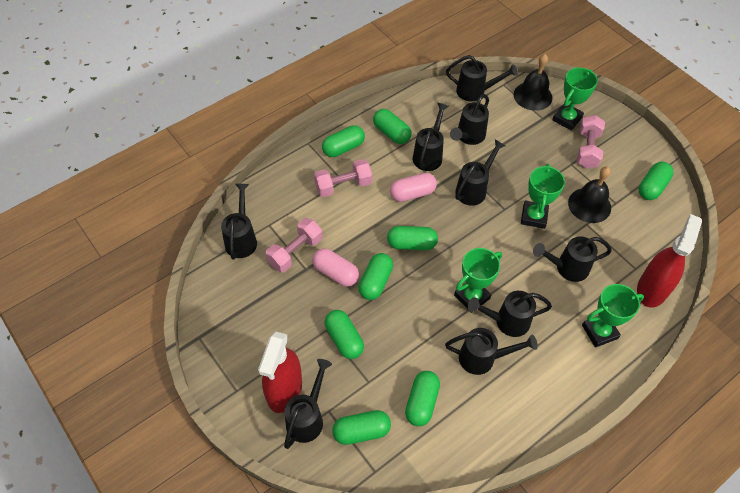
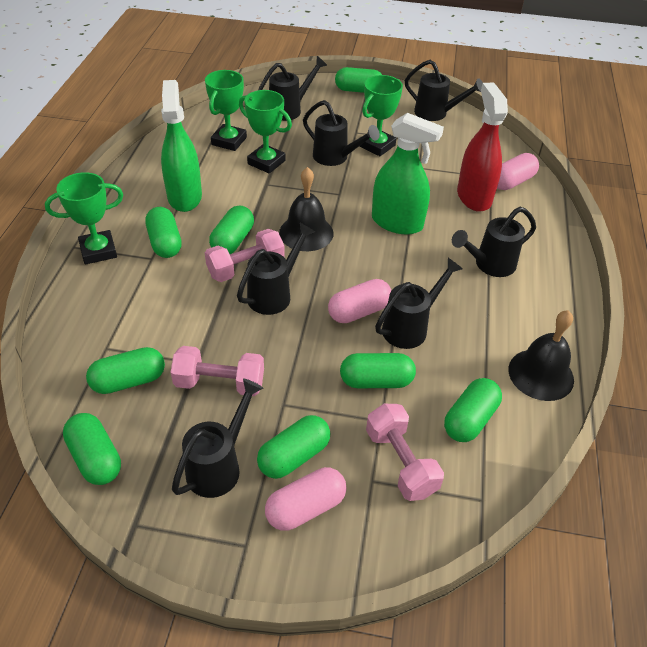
black watering can: [221,184,257,260] [284,359,332,449] [413,103,449,171] [445,328,538,375] [446,55,518,101] [450,94,489,145] [455,139,506,206] [468,291,552,337] [533,237,612,282] = 9 -> [172,379,263,498] [237,223,315,315] [258,56,327,121] [303,100,380,166] [375,258,463,349] [405,60,483,121] [452,207,536,277] = 7
green spray bottle: none = 0 -> [161,80,202,212] [372,113,444,235] = 2
pink capsule: [312,248,359,286] [390,173,437,202] = 2 -> [265,467,347,531] [328,279,391,323] [497,153,539,190] = 3
red spray bottle: [258,332,302,413] [637,214,702,308] = 2 -> [457,82,508,212] = 1

